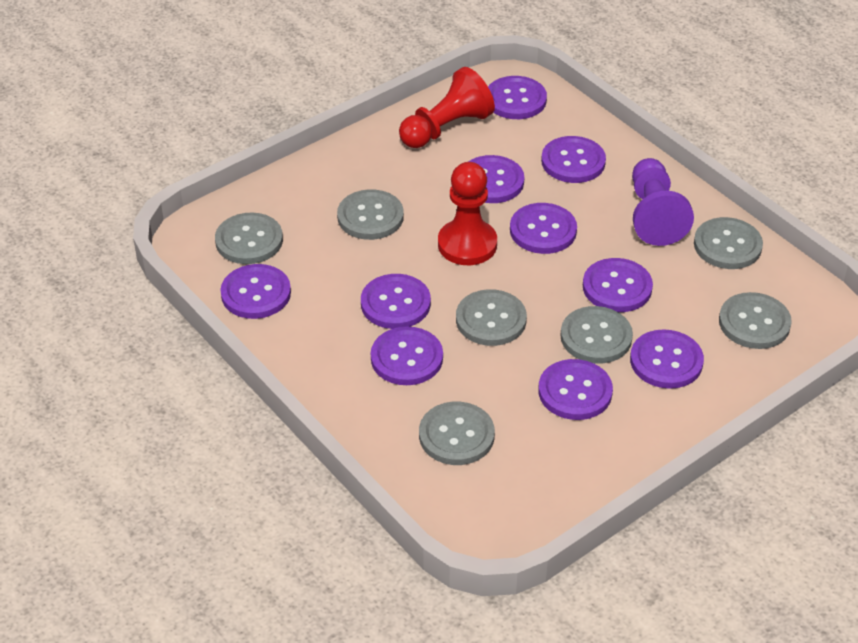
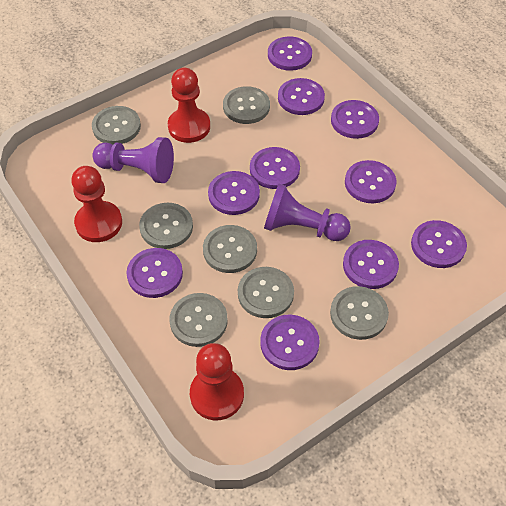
purple pawn: [632,158,694,246] = 1 -> [92,137,174,183] [264,184,351,241] = 2
red pawn: [399,67,495,148] [438,162,497,265] = 2 -> [71,166,122,242] [168,68,210,143] [190,343,244,420] = 3

